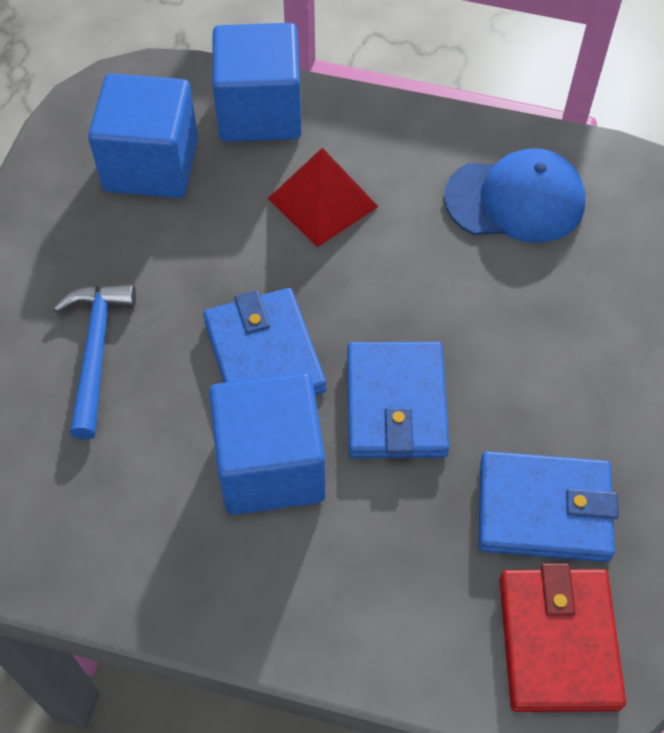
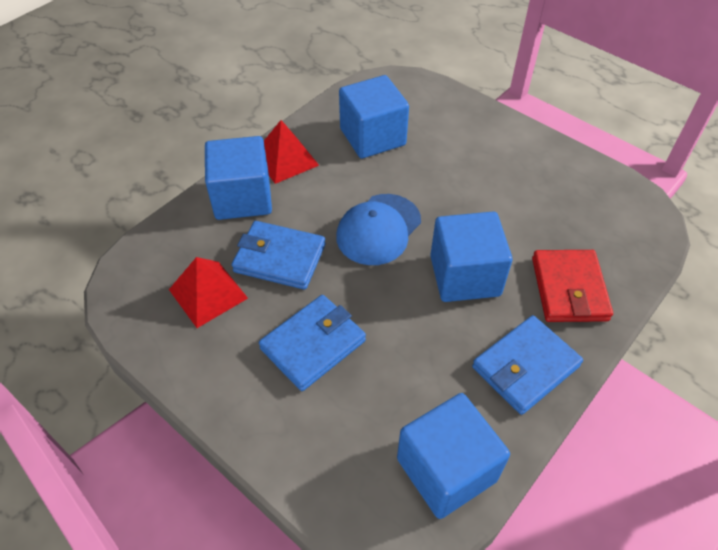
blue cube: [88,73,198,198] [209,372,326,515] [212,23,302,142] = 3 -> [205,136,272,220] [339,75,409,159] [397,393,510,519] [430,212,513,302] = 4
blue hammer: [54,284,136,439] = 1 -> none = 0
red pyramid: [268,148,378,247] = 1 -> [169,257,248,328] [264,120,319,184] = 2

